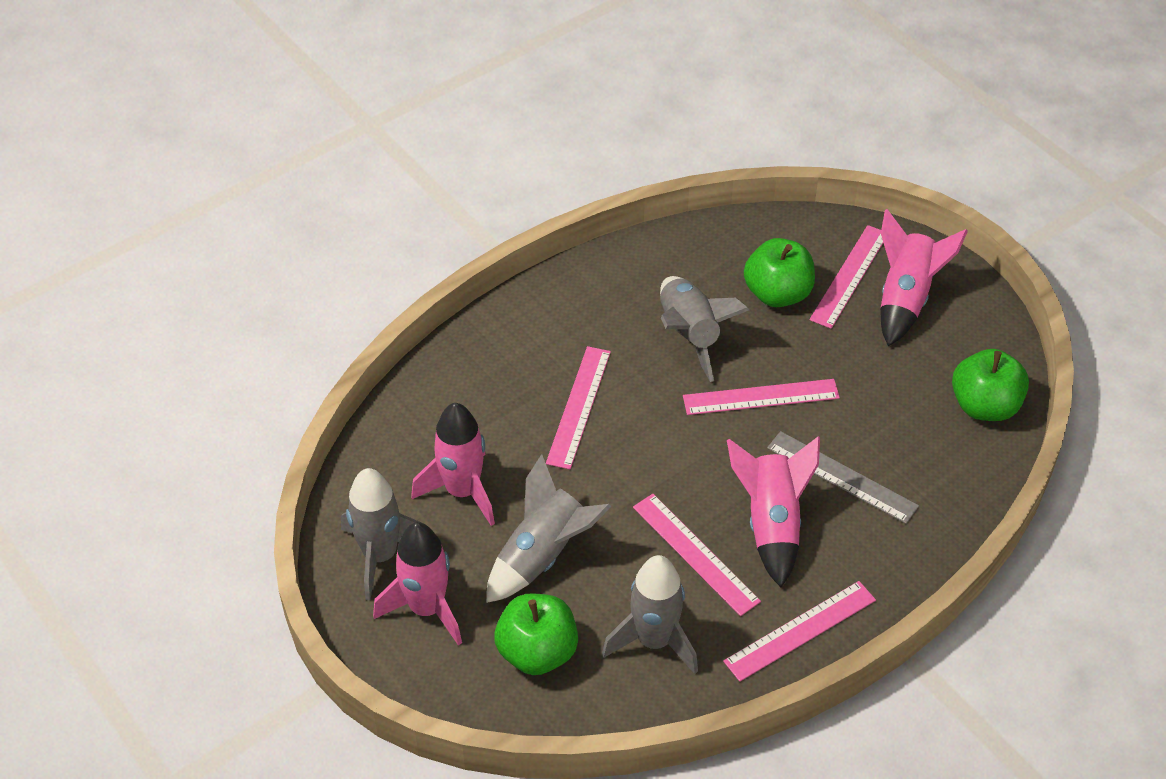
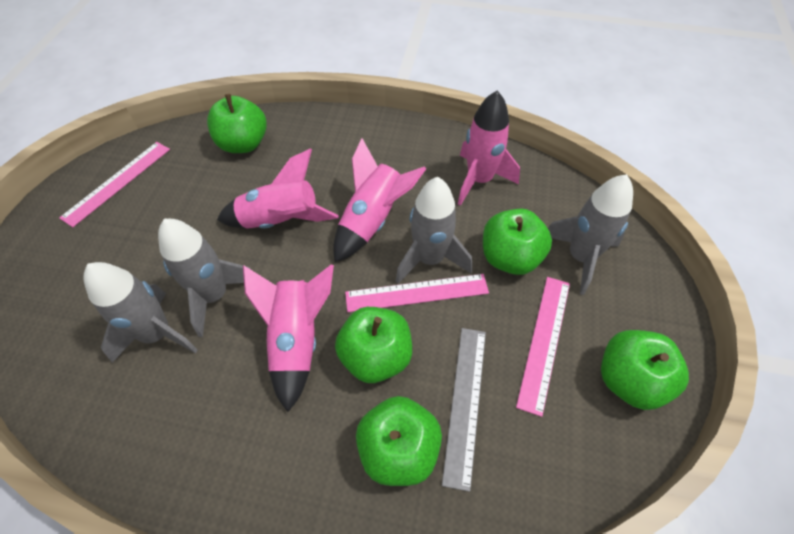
green apple: [494,593,578,675] [744,238,815,307] [952,349,1029,421] = 3 -> [207,94,267,153] [335,307,412,383] [356,396,442,486] [483,209,552,275] [601,330,689,410] = 5
pink ruler: [546,346,611,469] [633,494,761,616] [683,379,840,415] [723,581,876,682] [809,225,883,329] = 5 -> [59,142,170,227] [345,274,489,312] [516,277,570,417] = 3

